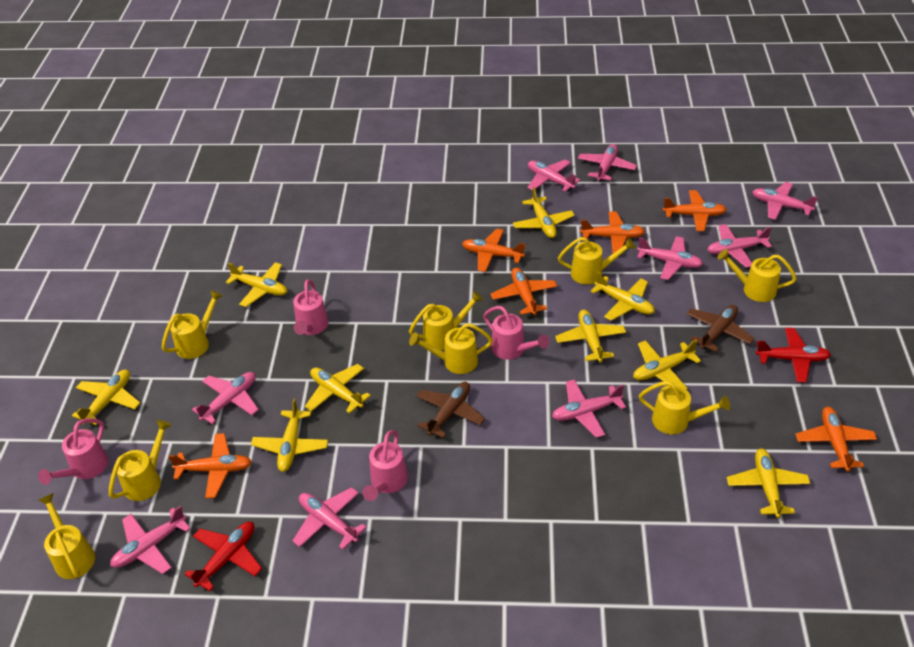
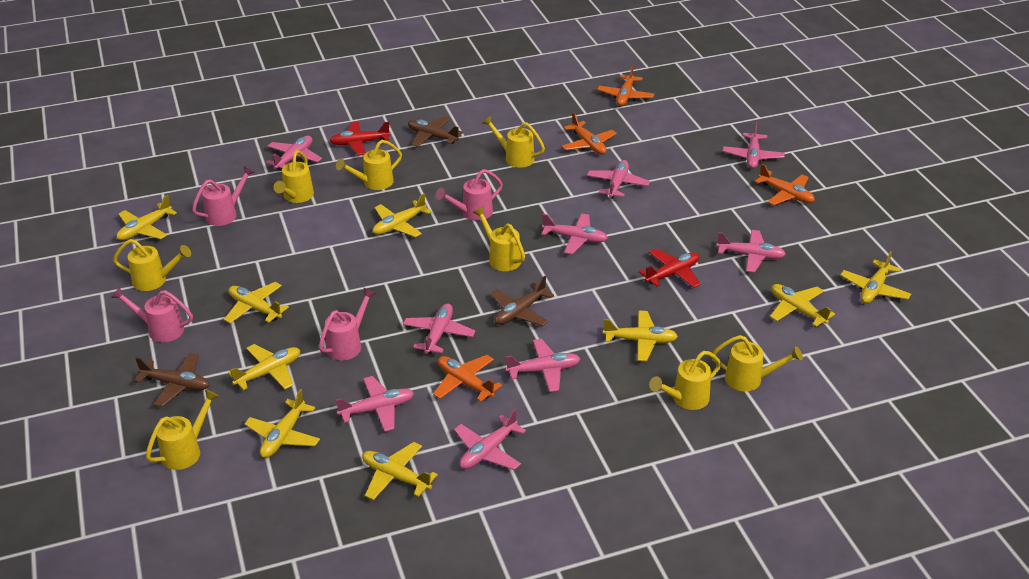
brown plane: [416,382,485,438] [687,305,754,352] = 2 -> [134,353,209,407] [408,116,463,147] [490,276,554,326] = 3
orange plane: [168,433,252,498] [462,229,526,272] [491,268,557,315] [580,211,645,253] [663,190,727,231] [796,407,877,472] = 6 -> [433,355,502,402] [562,112,617,155] [597,65,654,106] [755,164,815,205] = 4

